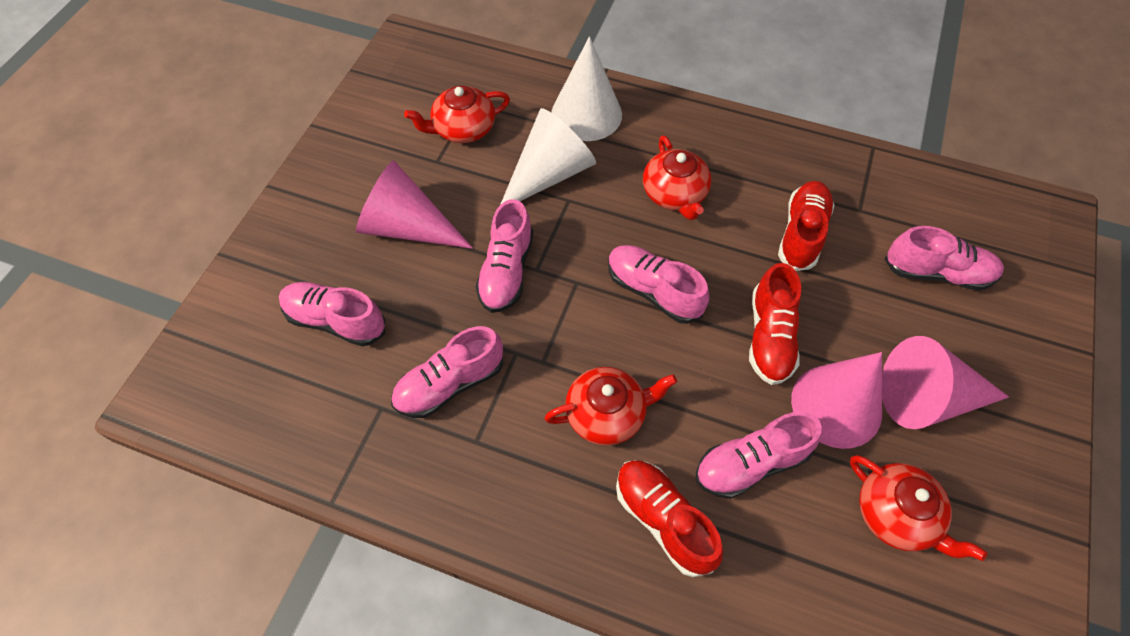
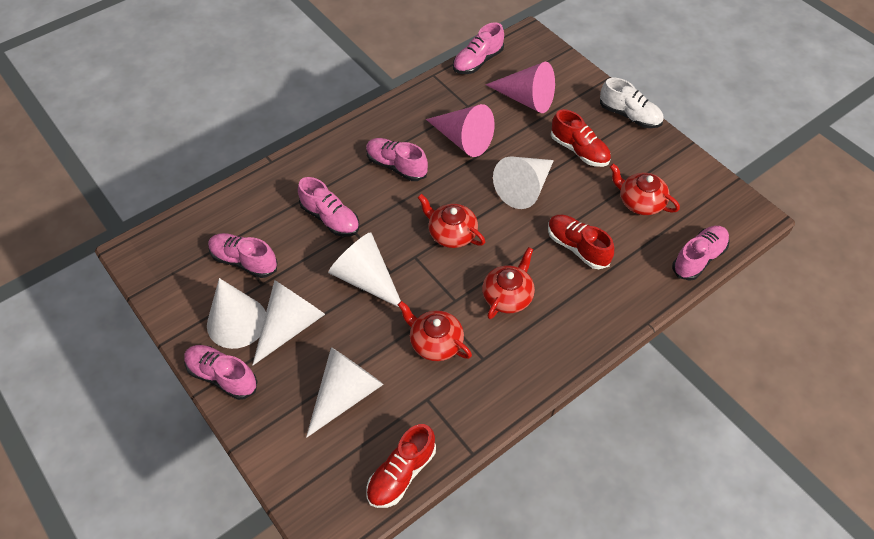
pink cone: [356,161,473,249] [791,352,882,449] [882,336,1009,429] = 3 -> [426,104,495,157] [486,62,555,113] = 2
white cone: [500,108,596,205] [551,36,622,141] = 2 -> [207,278,266,349] [252,280,325,366] [306,347,384,438] [328,232,401,307] [493,156,554,209] = 5
white shoe: none = 0 -> [600,78,664,128] = 1

